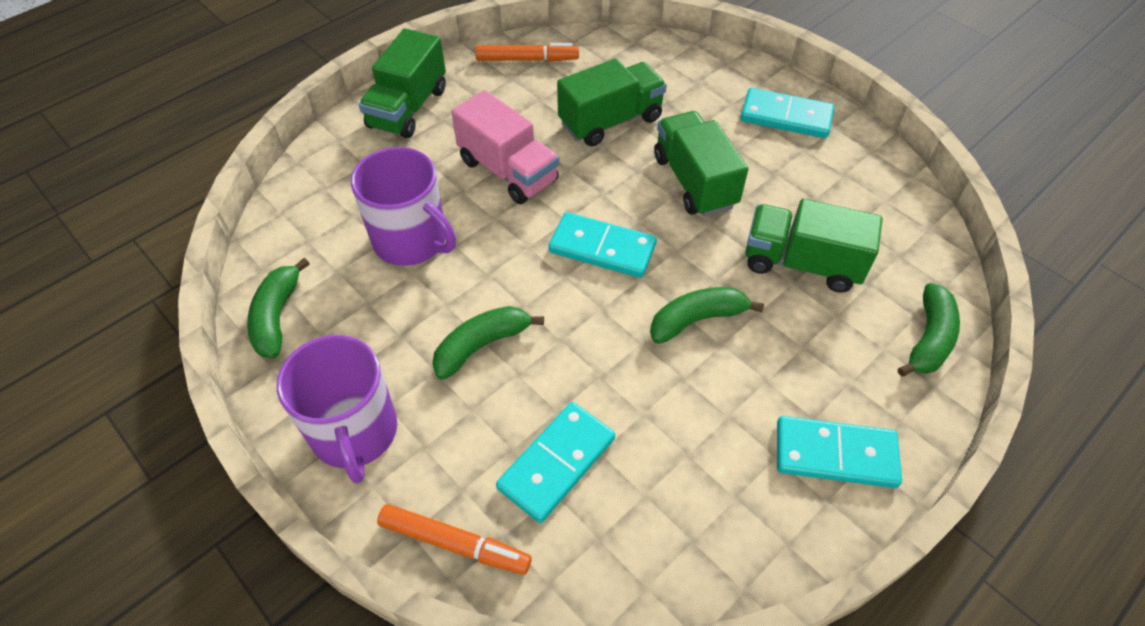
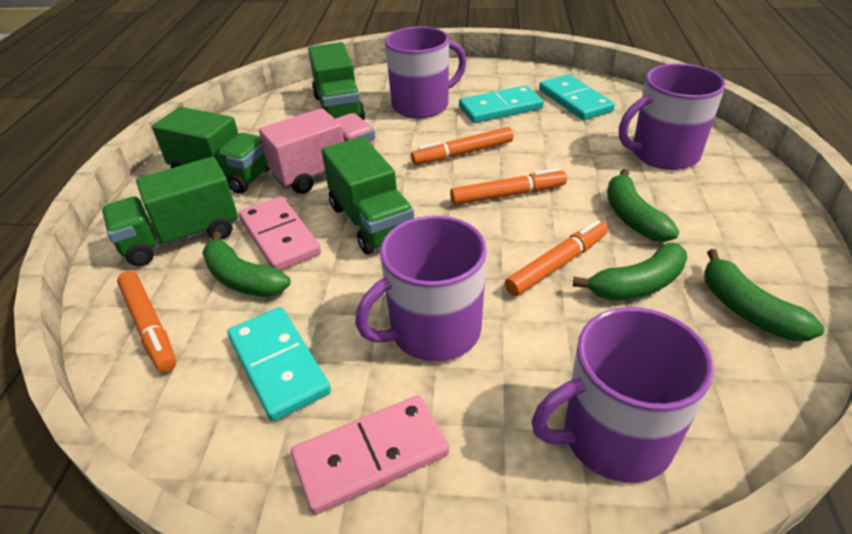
orange marker: [377,504,532,575] [475,43,579,61] = 2 -> [117,271,176,372] [411,127,513,165] [450,168,567,205] [505,220,608,296] = 4
pink domino: none = 0 -> [239,196,321,270] [291,395,449,515] = 2
purple mug: [277,335,397,484] [351,147,456,266] = 2 -> [355,216,487,361] [385,26,466,119] [531,307,714,483] [619,63,726,170] = 4
turquoise domino: [496,402,615,523] [548,212,657,278] [740,88,834,138] [777,416,902,488] = 4 -> [227,307,331,421] [459,85,544,123] [539,74,615,120] = 3

